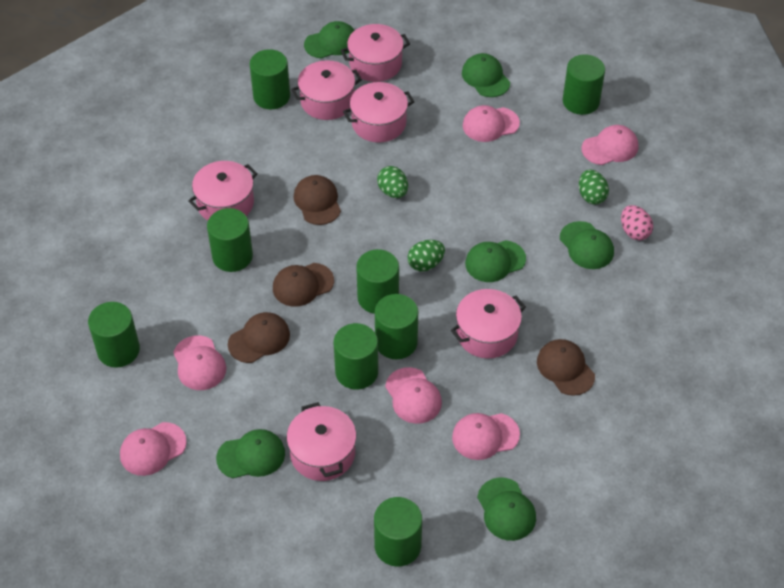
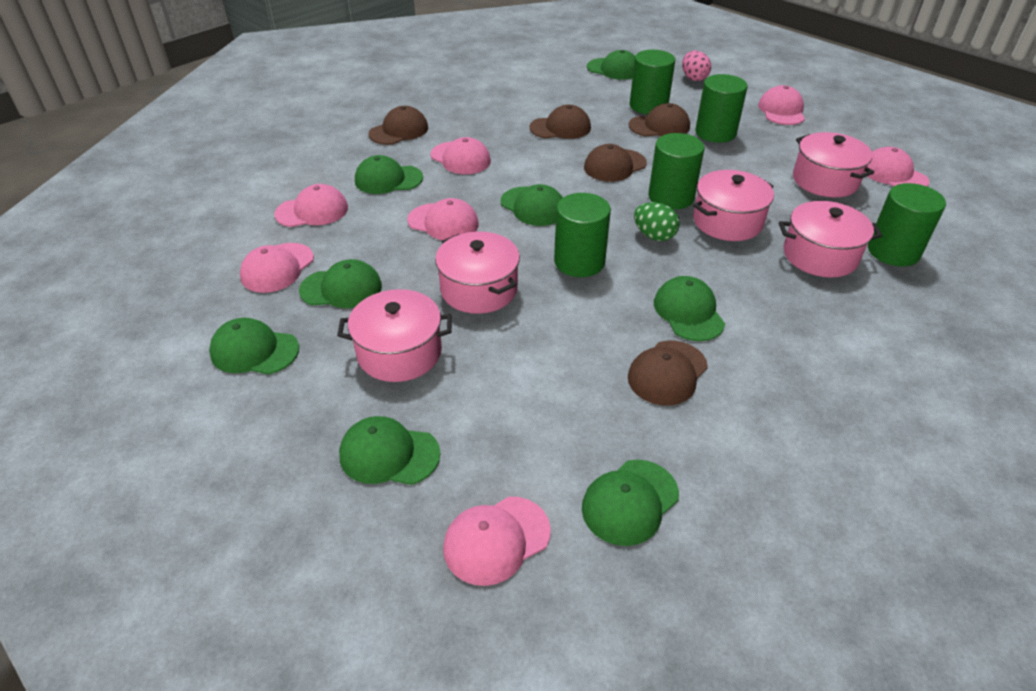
brown cap: [228,312,290,363] [273,263,334,307] [294,175,341,225] [537,339,595,396] = 4 -> [369,106,428,145] [530,105,591,139] [584,144,647,182] [628,341,708,405] [629,103,690,136] = 5
green cap: [216,429,285,478] [304,21,355,58] [462,53,510,97] [465,240,526,282] [477,477,536,541] [560,221,614,269] = 6 -> [209,318,299,375] [299,259,382,308] [339,416,440,485] [355,155,423,194] [500,184,563,226] [582,459,679,546] [587,50,635,80] [654,276,725,341] = 8
green cylinder: [88,302,140,368] [207,208,253,272] [250,49,290,109] [334,323,378,389] [356,249,399,314] [374,497,422,567] [375,294,418,359] [563,55,605,115] = 8 -> [554,193,611,277] [630,50,675,114] [648,133,705,209] [695,74,747,143] [868,183,946,267] = 5
green egg: [377,166,408,198] [408,240,445,272] [579,170,609,205] = 3 -> [634,202,680,241] = 1
pink cap: [120,422,187,476] [173,336,226,390] [385,367,442,424] [452,413,520,460] [463,105,520,142] [581,125,638,165] = 6 -> [240,243,314,293] [274,184,348,227] [407,198,479,240] [430,137,491,174] [443,496,551,586] [758,85,805,125] [865,147,930,187] = 7
pink pot: [188,161,258,220] [287,402,356,481] [291,60,362,120] [341,24,410,82] [343,82,414,143] [451,289,526,359] = 6 -> [337,289,452,382] [435,231,520,314] [693,170,774,241] [779,201,882,278] [793,132,874,197] = 5

